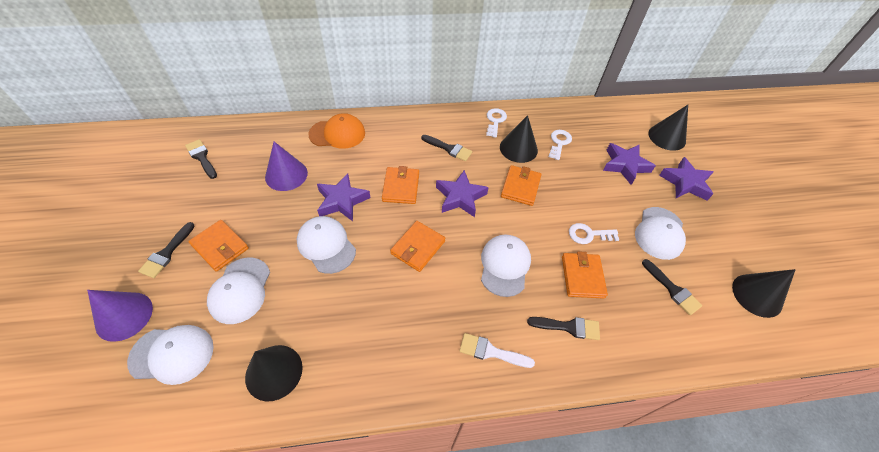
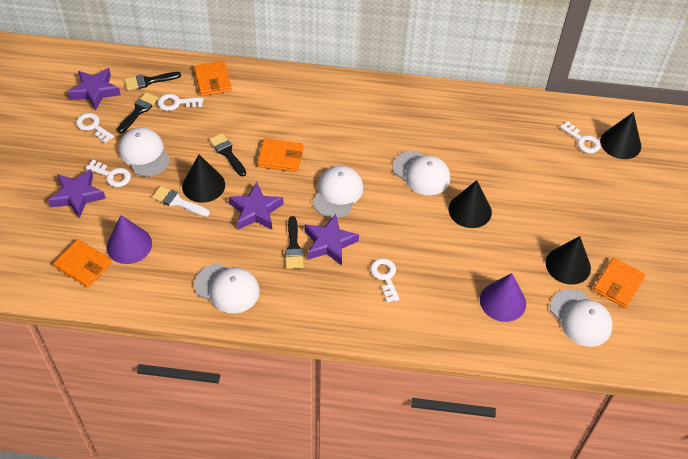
black brush: [138,222,195,278] [185,139,217,179] [421,135,472,161] [527,317,600,340] [642,259,703,315] = 5 -> [117,92,158,133] [125,72,181,90] [209,133,246,176] [285,216,303,269] = 4
orange cap: [309,113,365,149] = 1 -> none = 0
orange wallet: [188,220,249,272] [382,166,419,204] [390,221,445,272] [501,165,541,206] [562,251,608,299] = 5 -> [53,239,112,288] [194,61,232,96] [257,138,304,172] [593,257,646,308] = 4
white key: [486,108,507,137] [549,130,572,160] [569,223,619,244] = 3 -> [76,113,114,143] [86,160,131,187] [158,94,203,111] [370,258,400,302] [560,121,601,153] = 5

